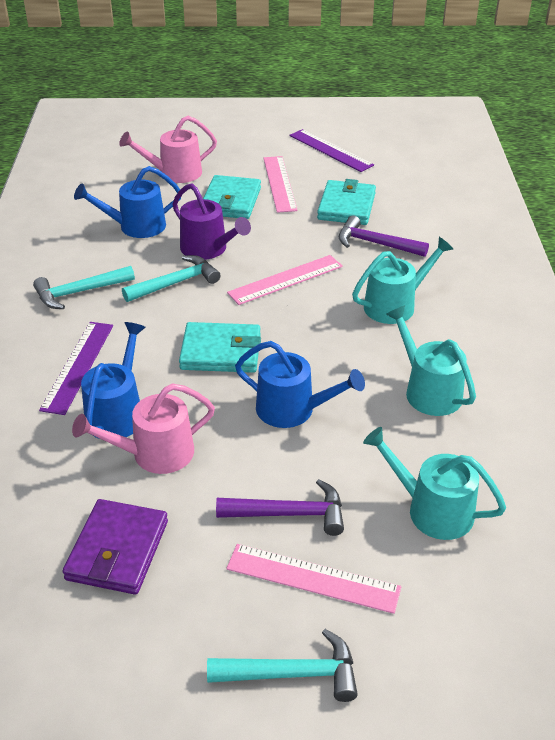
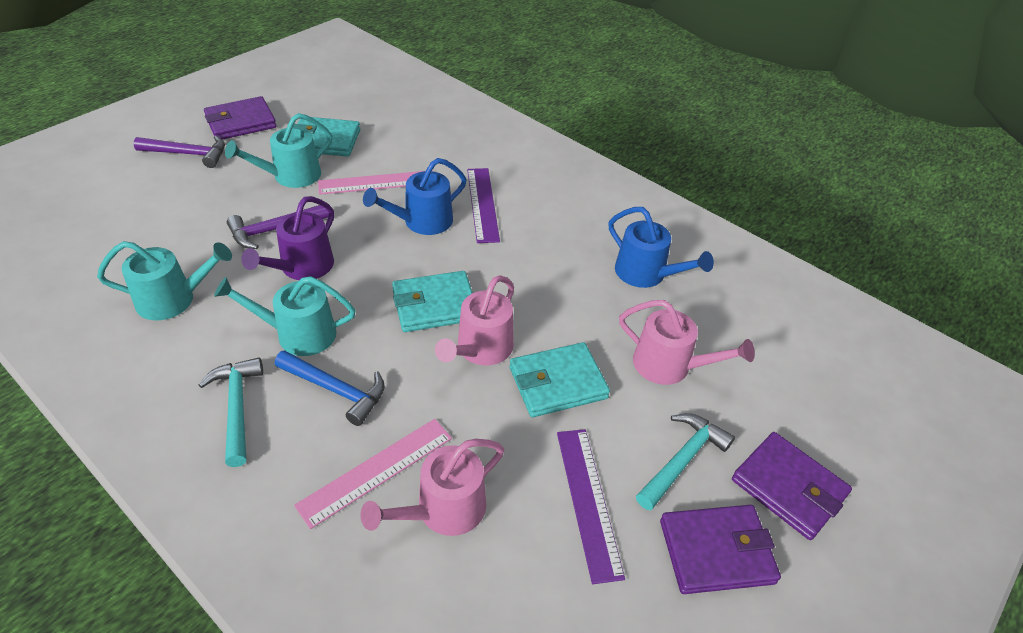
blue hammer: none = 0 -> [275,350,385,426] = 1
blue watering can: [74,166,181,238] [81,322,146,439] [235,341,365,428] = 3 -> [363,158,467,235] [609,207,714,288] = 2
pink ruler: [226,544,401,614] [227,255,343,305] [263,156,298,213] = 3 -> [294,419,452,529] [318,170,433,195] = 2
pink watering can: [72,383,215,474] [119,116,217,183] = 2 -> [360,439,504,536] [435,275,514,365] [619,300,755,385] = 3
purple wallet: [63,499,168,595] = 1 -> [204,96,277,140] [660,505,781,594] [732,432,852,540] = 3
turquoise hammer: [33,266,135,309] [122,255,221,302] [207,629,358,702] = 3 -> [199,358,263,467] [636,413,735,510] = 2

